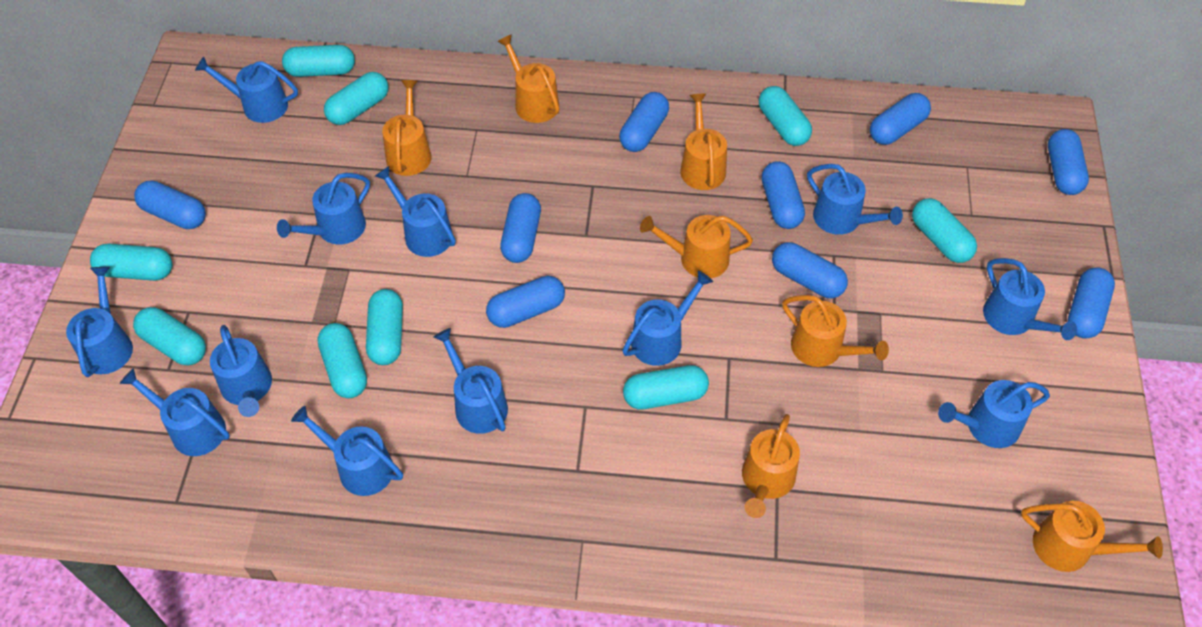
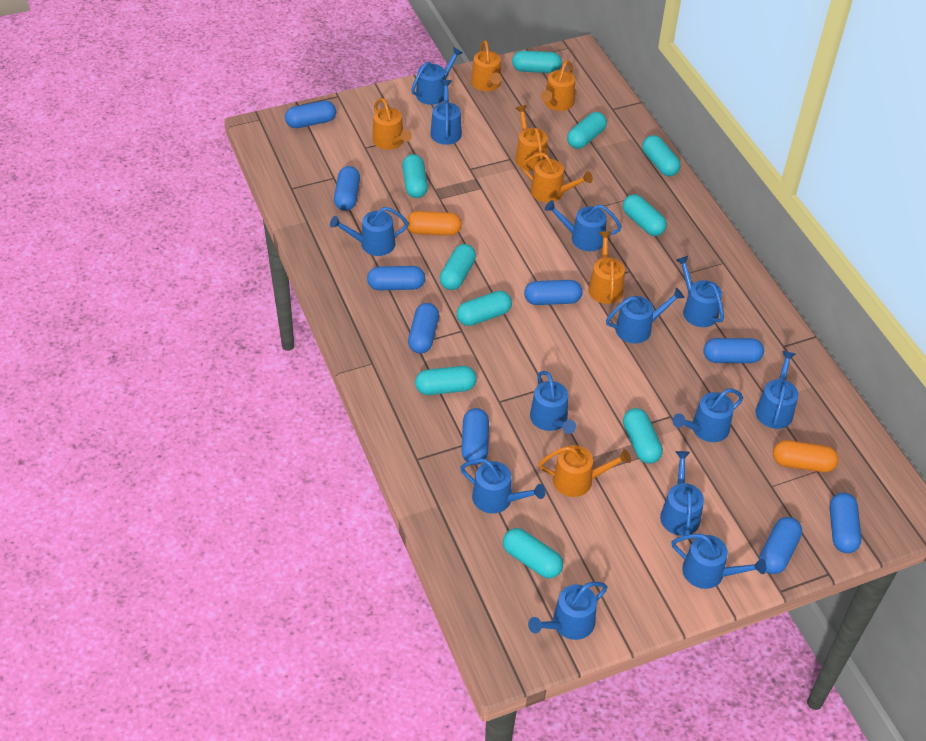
blue watering can: [66,267,133,377] [120,368,230,456] [195,57,298,123] [210,325,272,417] [277,173,370,245] [291,406,403,496] [375,166,456,257] [434,328,508,434] [622,271,713,366] [807,164,903,235] [938,380,1050,448] [983,258,1077,340] = 12 -> [330,207,409,256] [411,47,462,105] [430,80,462,145] [460,459,546,513] [528,582,607,640] [530,371,576,434] [545,200,622,251] [606,287,685,343] [660,451,704,536] [671,534,766,589] [673,388,743,442] [676,256,724,327] [755,351,798,429] = 13
orange capsule: none = 0 -> [406,211,462,236] [773,440,838,472] = 2
turquoise capsule: [90,244,172,281] [133,307,206,365] [282,45,355,77] [317,323,367,398] [324,72,388,125] [366,289,403,365] [623,365,709,410] [759,86,812,146] [912,198,977,263] = 9 -> [402,154,428,198] [415,366,477,395] [440,244,476,290] [457,291,512,326] [503,528,563,578] [512,51,562,73] [567,112,607,149] [623,194,667,236] [623,408,663,464] [642,135,681,176] = 10

